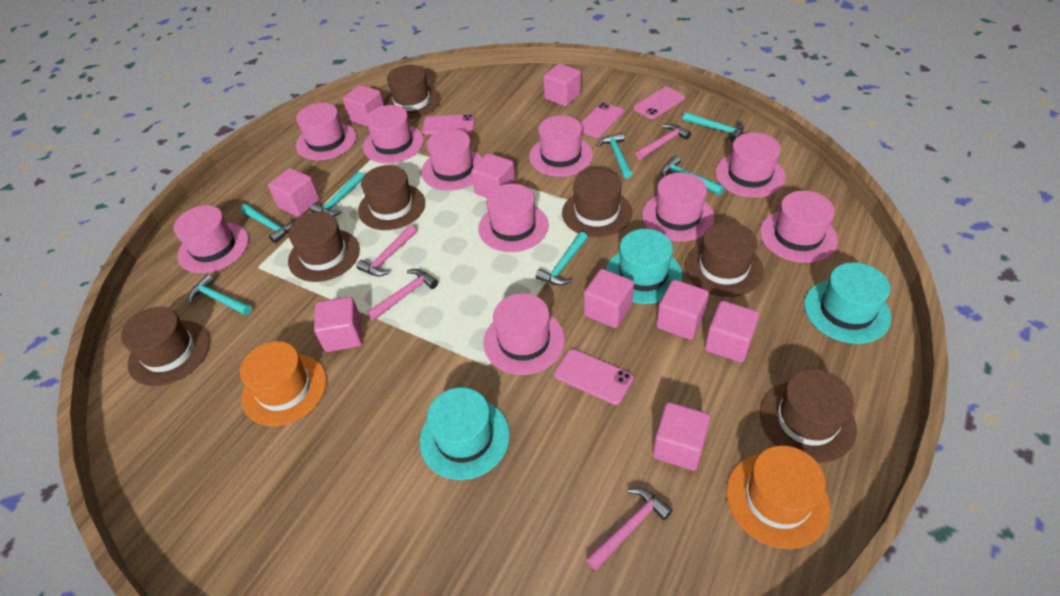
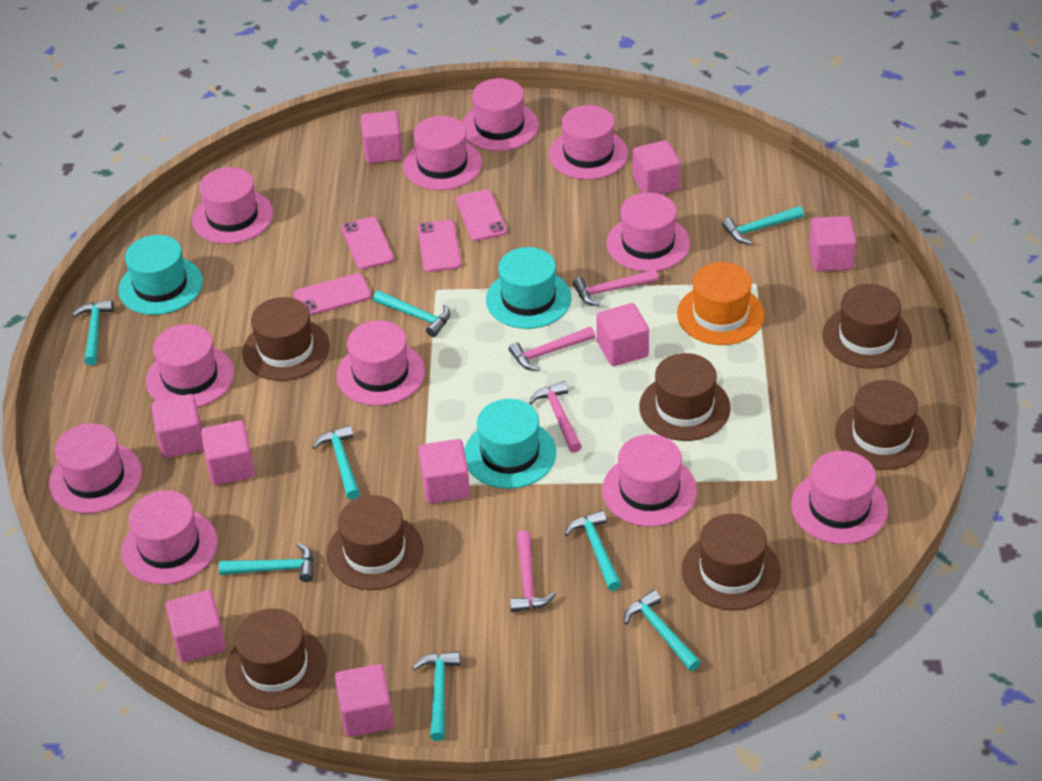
orange hat: [240,341,327,426] [726,446,830,549] = 2 -> [677,262,764,345] = 1
pink hat: [173,205,249,273] [296,103,356,160] [363,105,424,163] [421,129,482,191] [478,184,549,252] [484,293,565,375] [529,115,593,177] [642,173,715,242] [715,133,785,198] [760,191,838,263] = 10 -> [49,423,142,514] [121,491,218,584] [146,324,234,407] [192,167,273,244] [336,320,425,406] [403,116,482,190] [462,78,539,151] [549,105,628,180] [602,434,697,527] [606,193,690,272] [791,451,888,544] = 11
turquoise hammer: [188,274,252,315] [241,204,294,243] [310,171,364,217] [536,232,588,286] [596,133,632,178] [661,156,724,195] [683,112,744,142] = 7 -> [72,300,114,365] [219,543,314,582] [312,425,360,499] [373,290,451,337] [412,651,461,741] [565,510,621,591] [624,590,701,671] [722,206,804,244] = 8

